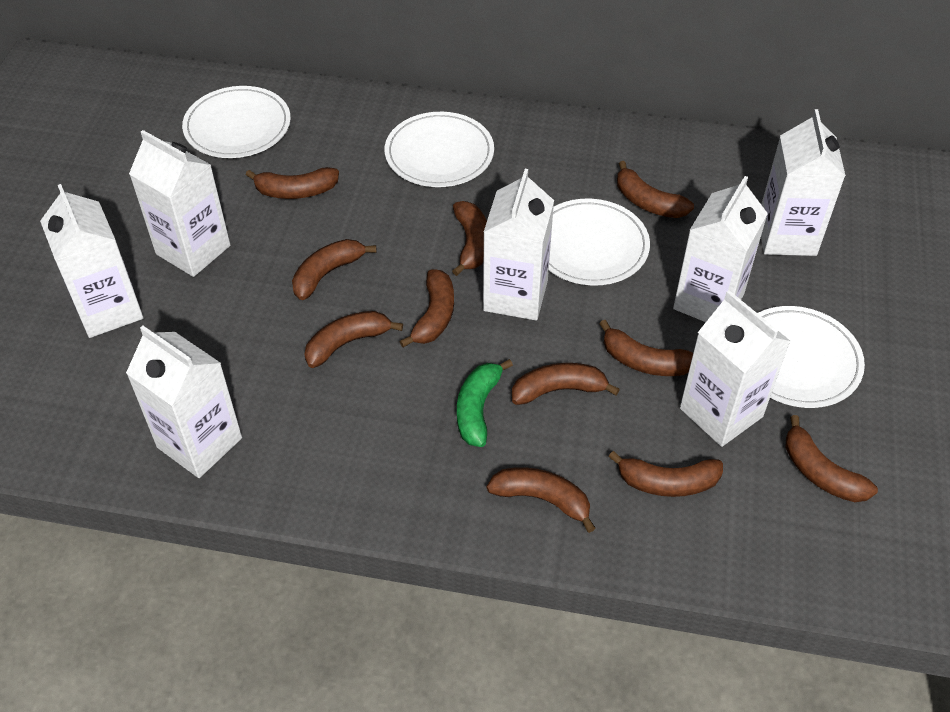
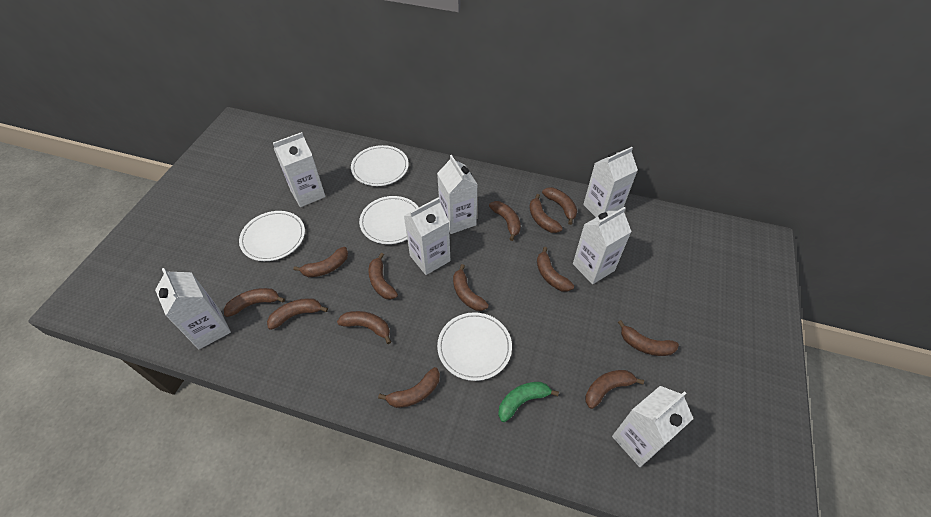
brown banana: [246,167,339,199] [292,239,377,300] [304,311,403,368] [399,269,454,347] [452,201,487,276] [487,467,596,533] [512,363,620,405] [599,320,693,376] [608,451,723,497] [617,161,694,218] [785,415,878,502] = 11 -> [224,288,285,317] [267,298,328,330] [293,247,348,277] [337,311,391,344] [368,253,398,300] [378,367,440,408] [453,264,489,311] [489,201,521,241] [530,194,563,233] [537,247,574,292] [542,187,577,225] [585,370,644,409] [618,320,679,356] = 13

